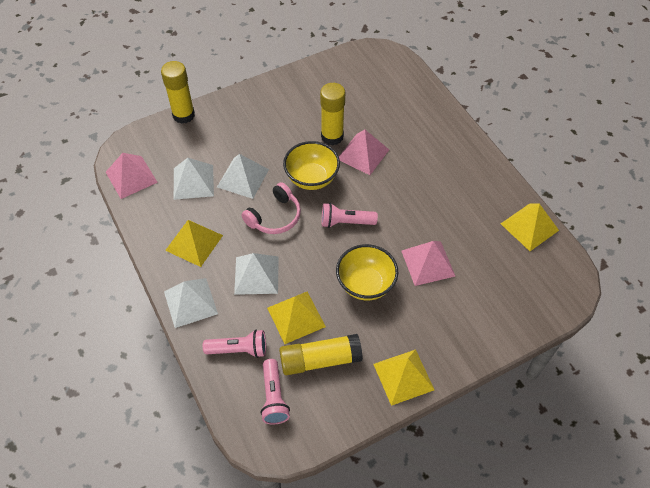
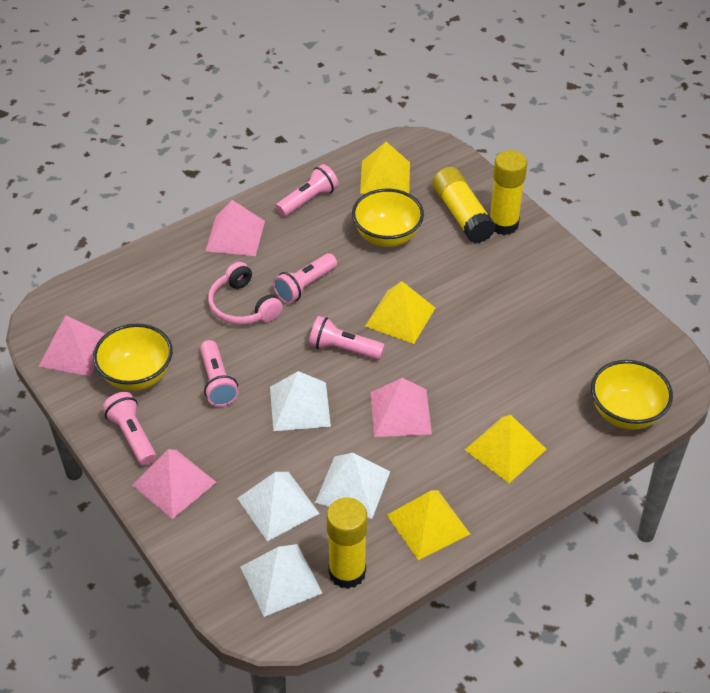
pink flashlight: [203,330,266,358] [260,359,290,424] [322,203,378,228] = 3 -> [102,392,156,466] [200,340,239,406] [273,253,337,304] [276,164,338,217] [309,316,385,360] = 5
pink pyramid: [106,153,158,199] [339,129,389,175] [402,241,455,286] = 3 -> [38,316,105,377] [132,449,216,519] [205,200,265,256] [370,378,432,437] = 4
yellow bowl: [283,141,340,190] [336,244,398,300] = 2 -> [93,323,173,391] [352,189,424,247] [591,360,673,430] = 3

